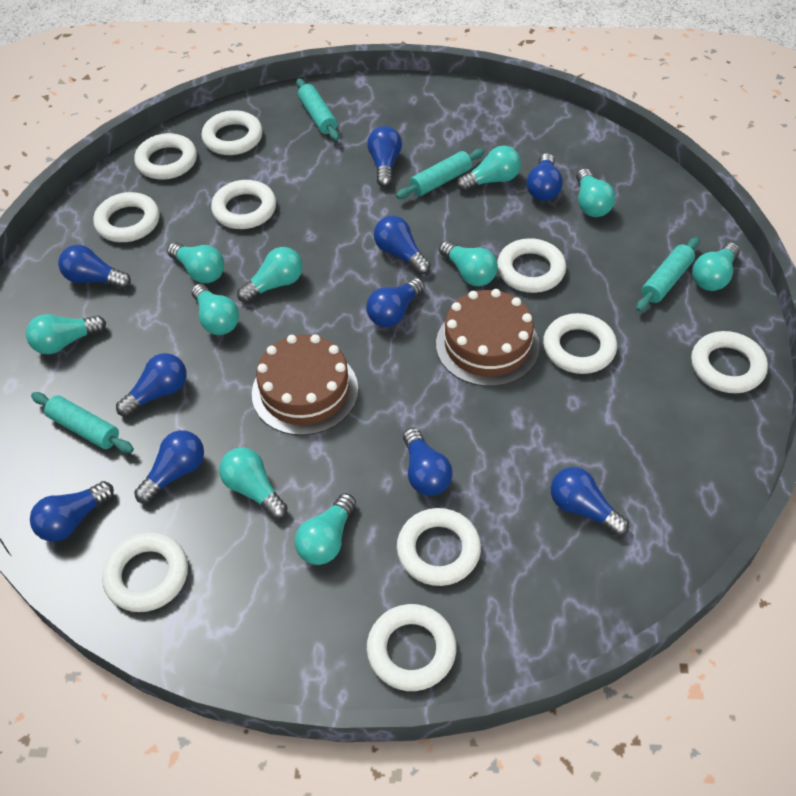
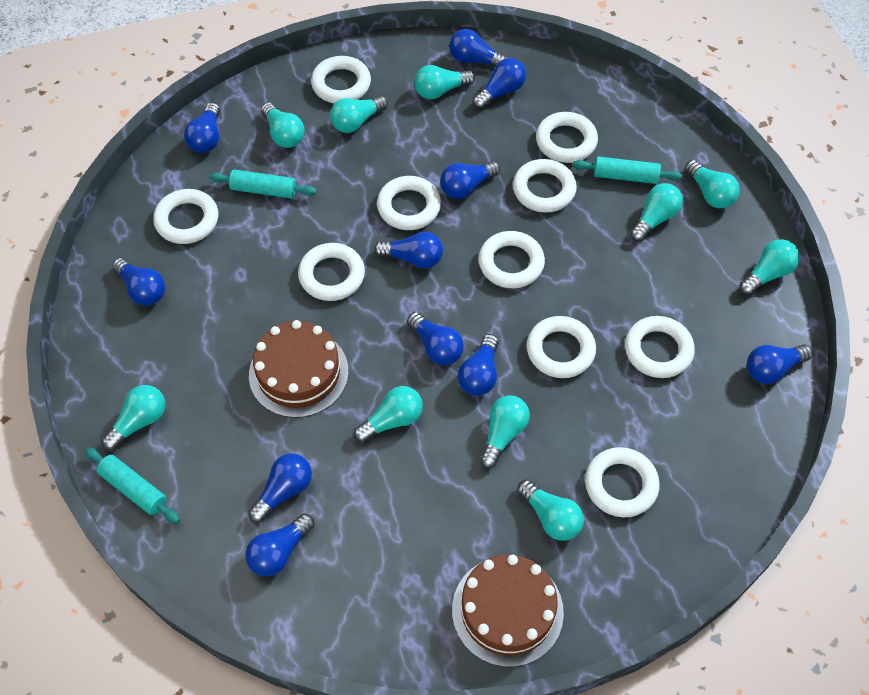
blue light bulb: [30,481,114,542] [58,245,131,289] [116,353,187,417] [134,430,204,503] [366,278,425,327] [367,126,402,187] [374,216,431,275] [403,428,453,496] [527,153,563,201] [551,467,629,536] = 10 -> [112,258,165,306] [184,102,220,153] [245,513,314,576] [248,453,312,523] [374,232,443,268] [407,312,464,365] [440,161,500,199] [449,29,508,67] [458,334,499,396] [473,58,526,109] [747,344,813,384] = 11
turquoise rolling pin: [31,392,134,453] [296,78,339,141] [396,149,485,199] [636,237,699,312] = 4 -> [85,447,180,523] [209,169,317,199] [573,156,682,184] = 3

